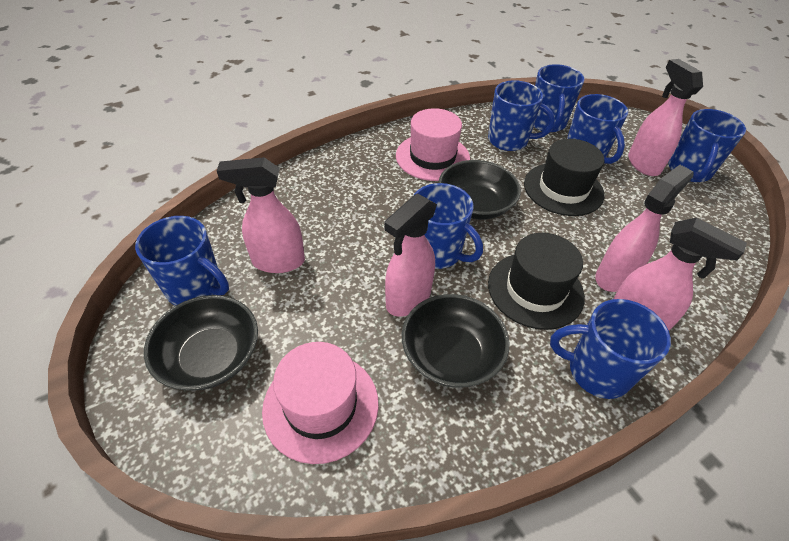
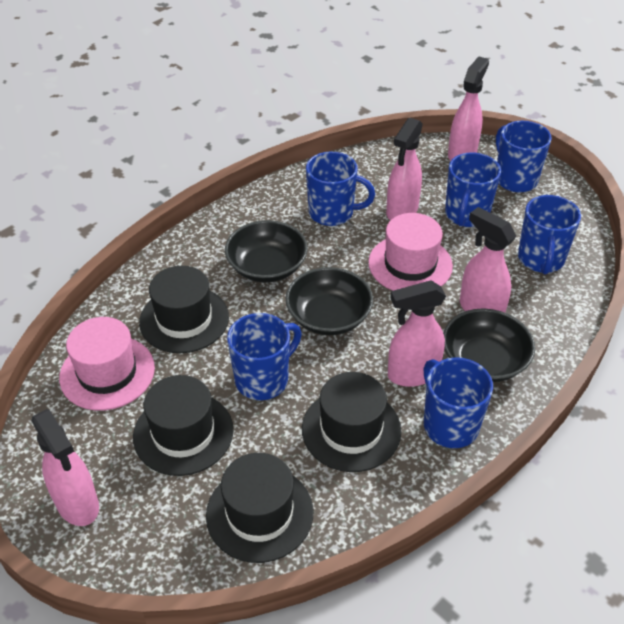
black hat: [488,233,585,330] [524,139,604,216] = 2 -> [133,375,233,476] [139,266,229,353] [206,453,313,563] [302,372,401,472] = 4
blue mug: [135,216,229,306] [413,183,483,269] [488,80,555,151] [534,64,585,132] [550,299,671,399] [567,94,628,164] [668,109,746,182] = 7 -> [227,313,302,400] [306,152,375,226] [424,357,493,448] [445,153,501,227] [496,121,552,193] [518,195,581,274] = 6

